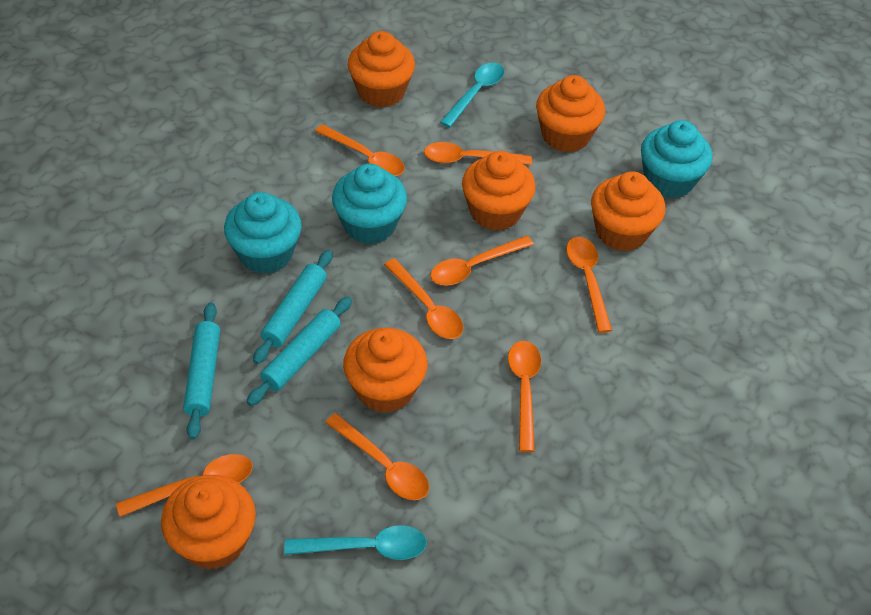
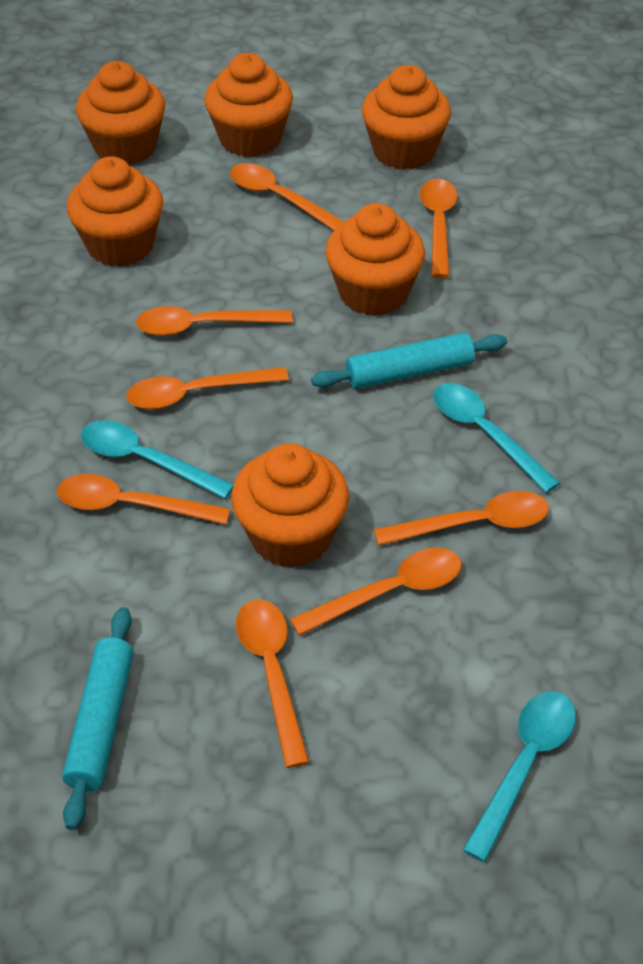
turquoise cupcake: [224,192,302,274] [332,163,407,244] [641,120,712,198] = 3 -> none = 0
turquoise rolling pin: [183,302,220,440] [247,296,352,406] [253,250,333,364] = 3 -> [62,607,133,830] [311,333,507,389] = 2
turquoise spoon: [284,525,427,560] [440,63,504,127] = 2 -> [81,420,234,499] [433,383,560,493] [463,691,576,862] = 3

